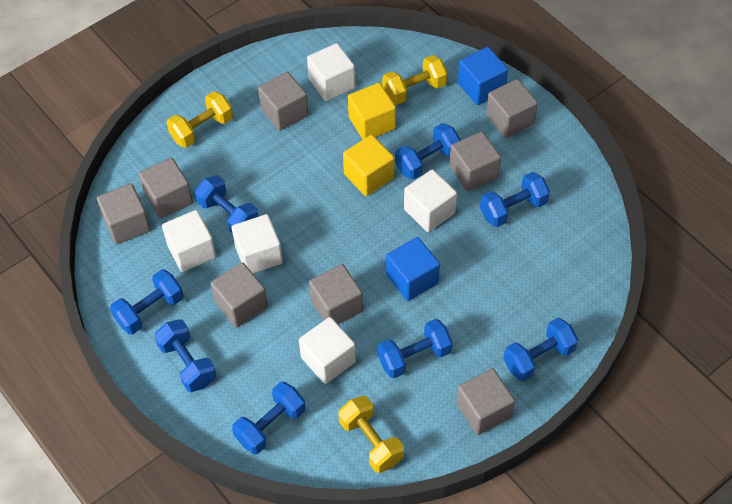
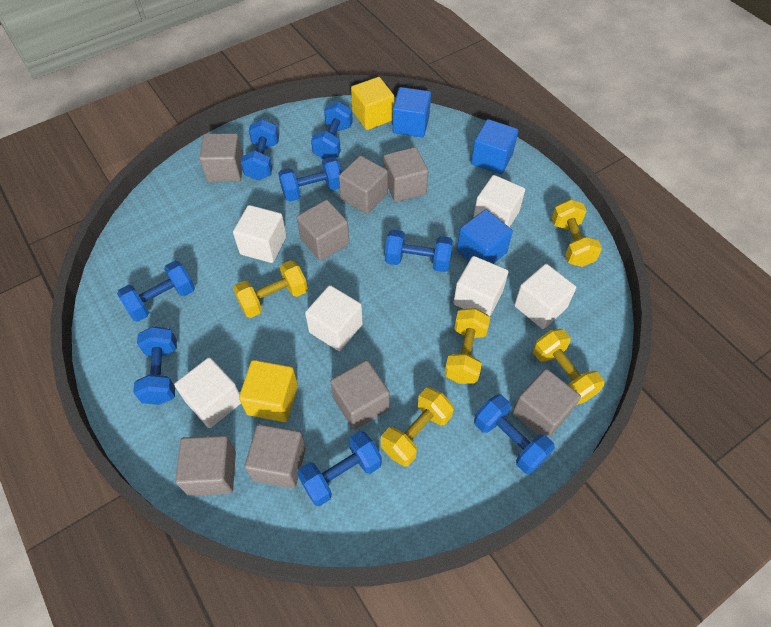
blue cube: [386,237,440,301] [458,47,508,105] = 2 -> [392,87,431,137] [457,209,513,264] [471,119,518,174] = 3
white cube: [162,210,216,272] [232,214,283,273] [299,317,356,384] [307,43,355,101] [404,169,457,232] = 5 -> [174,357,241,428] [233,205,287,263] [305,285,363,351] [453,256,508,316] [473,175,525,227] [514,264,576,329] = 6
yellow dumbbell: [167,91,233,148] [338,396,404,473] [382,55,448,105] = 3 -> [233,260,308,318] [381,387,454,467] [444,308,490,384] [533,329,605,405] [552,199,602,267] = 5

